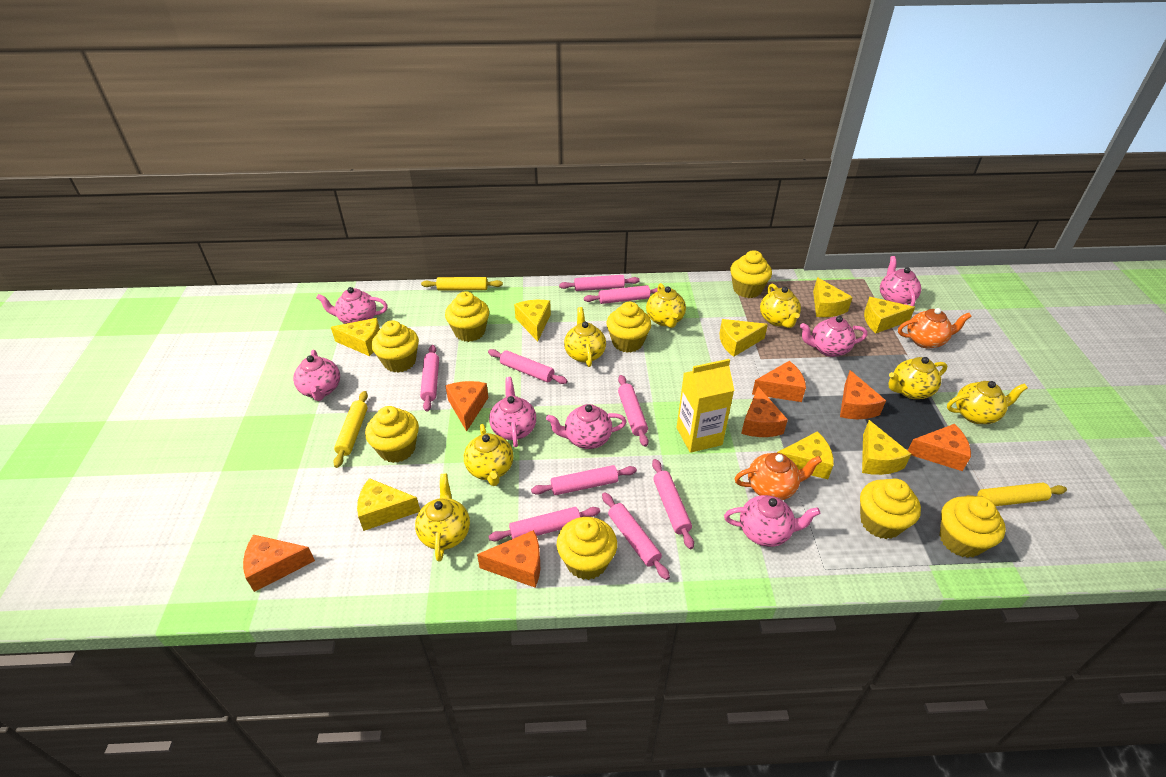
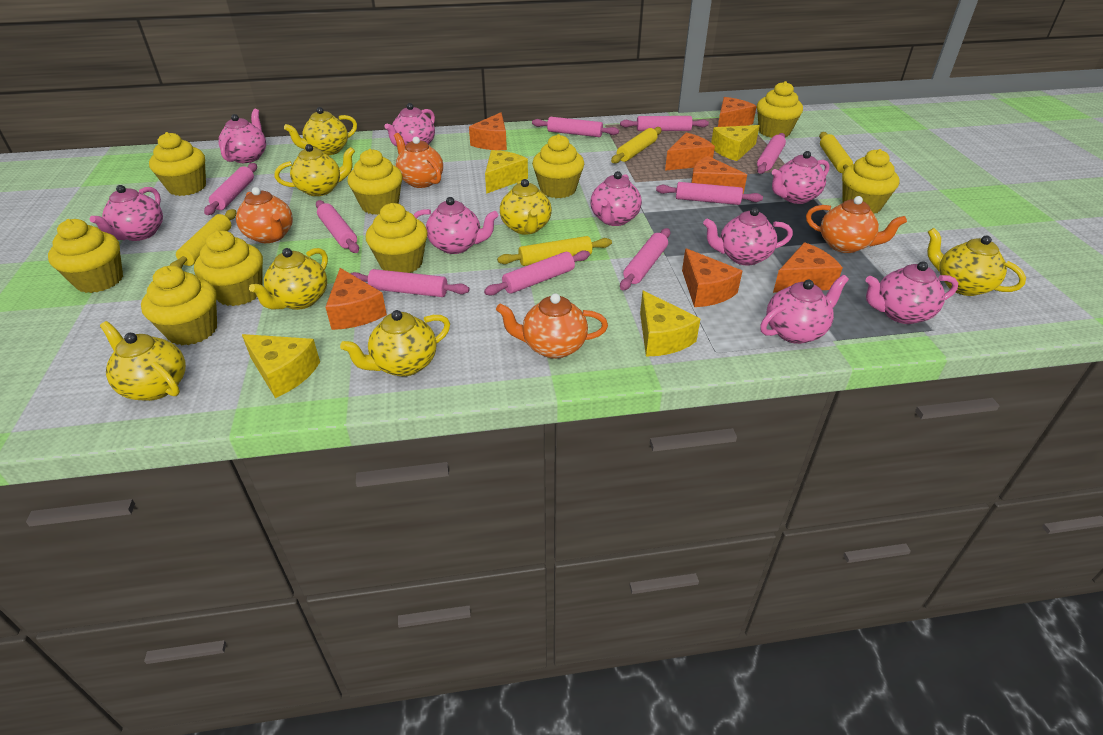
orange teapot: [734,453,822,500] [898,308,972,349] = 2 -> [236,187,293,243] [394,133,443,188] [496,293,608,359] [806,196,907,253] = 4
pink teapot: [293,349,340,401] [316,287,388,324] [489,377,536,447] [546,404,627,449] [724,495,820,547] [800,316,867,357] [880,256,921,306] = 7 -> [90,185,163,241] [218,108,266,163] [384,103,435,146] [414,197,498,254] [590,171,642,226] [703,207,793,266] [760,275,849,344] [772,151,830,204] [866,261,958,324] = 9
yellow carton: [677,359,734,453] = 1 -> none = 0
yellow cheese: [331,318,380,356] [357,478,420,531] [514,300,551,342] [719,319,768,357] [777,431,834,479] [813,277,853,317] [862,420,911,475] [864,297,915,333] = 8 -> [242,334,320,398] [485,150,528,194] [640,291,700,357] [711,125,760,161] = 4
yellow cupcake: [365,406,419,463] [372,320,419,373] [445,291,489,342] [557,517,617,580] [606,302,651,353] [730,250,772,298] [860,479,921,539] [940,496,1006,558] = 8 -> [48,219,123,293] [141,266,217,345] [149,132,206,196] [194,231,263,306] [347,149,402,215] [366,203,428,273] [532,134,584,198] [757,81,803,138] [842,149,900,214] = 9
yellow rolling pin: [333,391,368,468] [421,277,503,290] [964,483,1067,506] = 3 -> [169,209,236,268] [497,236,612,266] [611,127,662,163] [819,132,853,173] = 4

